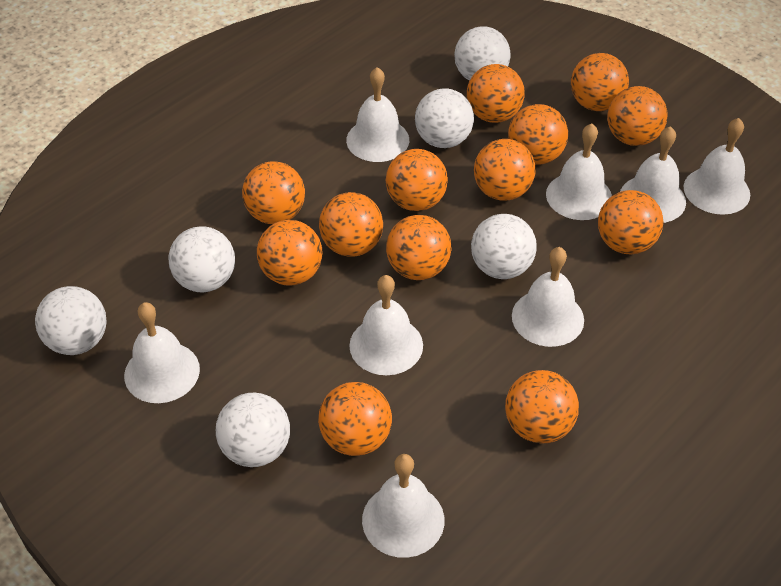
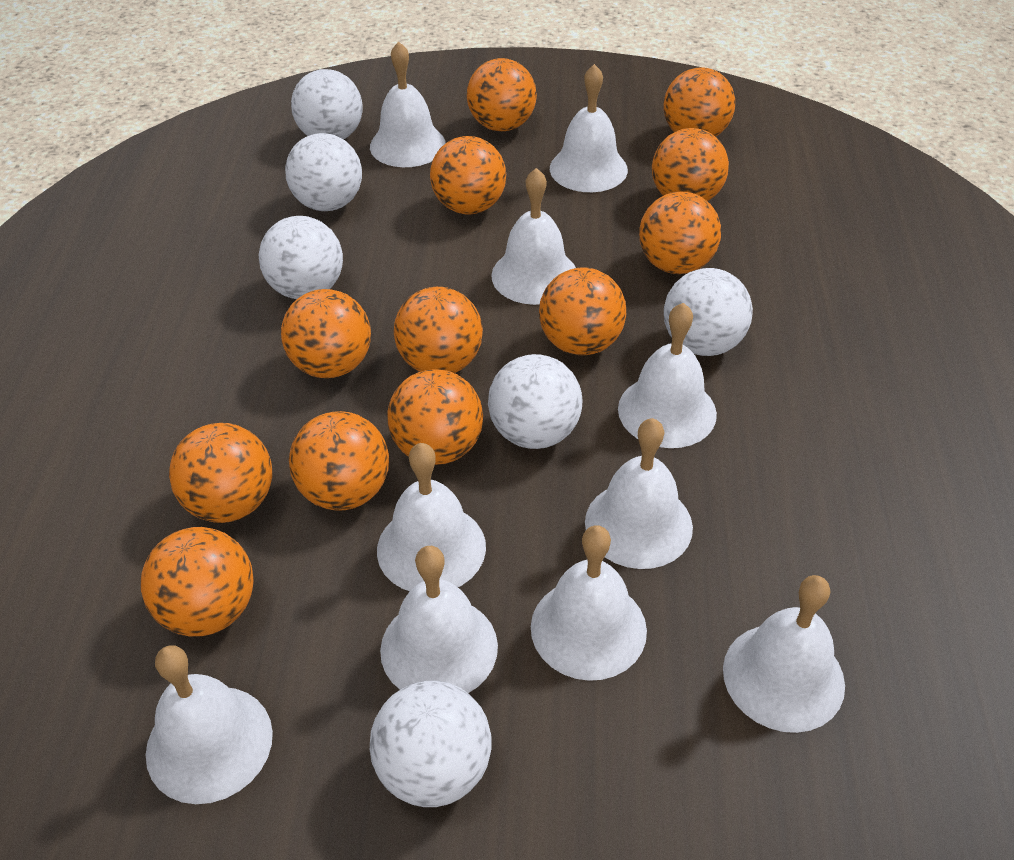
orange ball: [242,161,305,224] [257,220,322,286] [318,382,392,456] [319,192,383,257] [386,149,448,211] [386,215,452,280] [467,64,525,123] [474,139,535,201] [505,370,579,444] [508,104,568,164] [571,53,629,111] [598,190,663,254] [607,86,668,146] = 13 -> [141,527,254,636] [169,423,272,523] [281,289,371,378] [289,411,389,511] [387,369,483,465] [394,287,483,373] [430,136,506,214] [467,58,537,131] [539,267,626,355] [639,192,721,274] [652,128,729,201] [663,67,735,137] = 12
white bell: [124,302,200,403] [346,67,409,162] [349,275,423,375] [362,454,445,558] [512,247,584,347] [546,124,612,220] [620,126,686,223] [684,118,750,215] = 8 -> [146,645,273,804] [370,41,446,167] [377,443,486,591] [380,546,498,693] [491,168,576,305] [531,525,647,681] [550,64,628,192] [585,418,693,569] [618,303,717,448] [723,575,845,733] = 10

